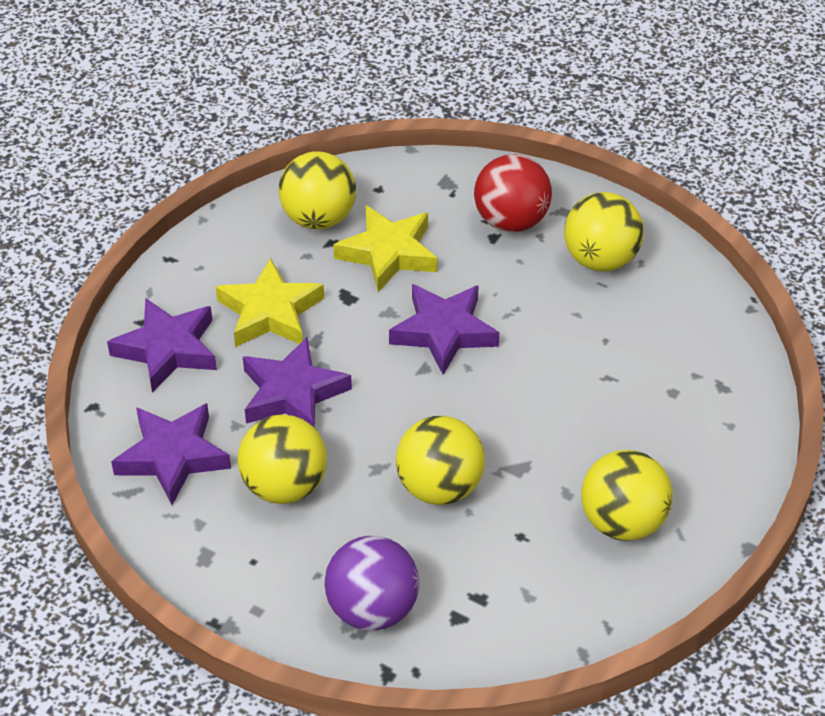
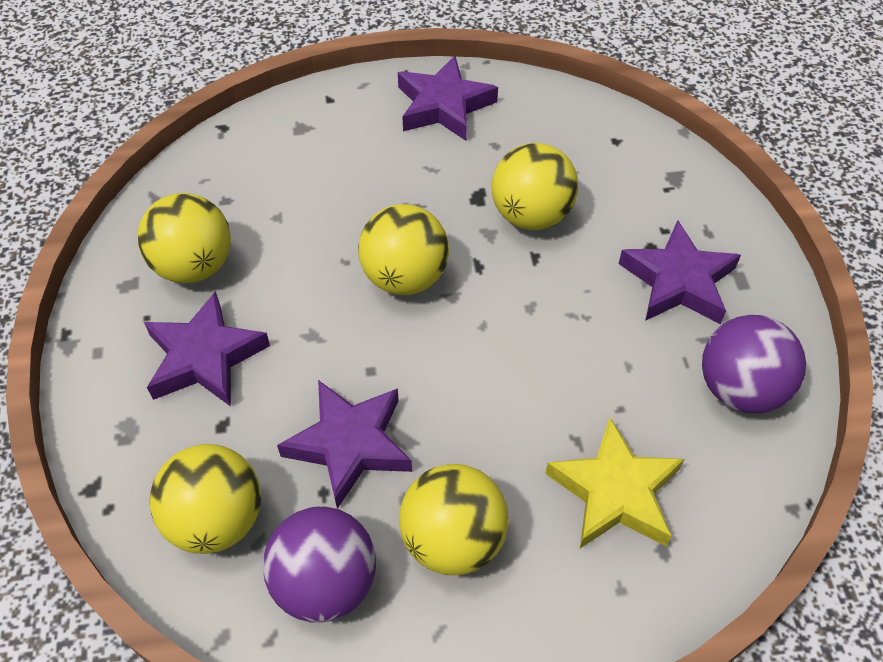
purple ball: [324,536,419,631] = 1 -> [263,506,376,623] [702,315,806,414] = 2
red ball: [474,154,552,232] = 1 -> none = 0
yellow star: [216,258,324,347] [333,205,437,292] = 2 -> [545,418,684,548] = 1

